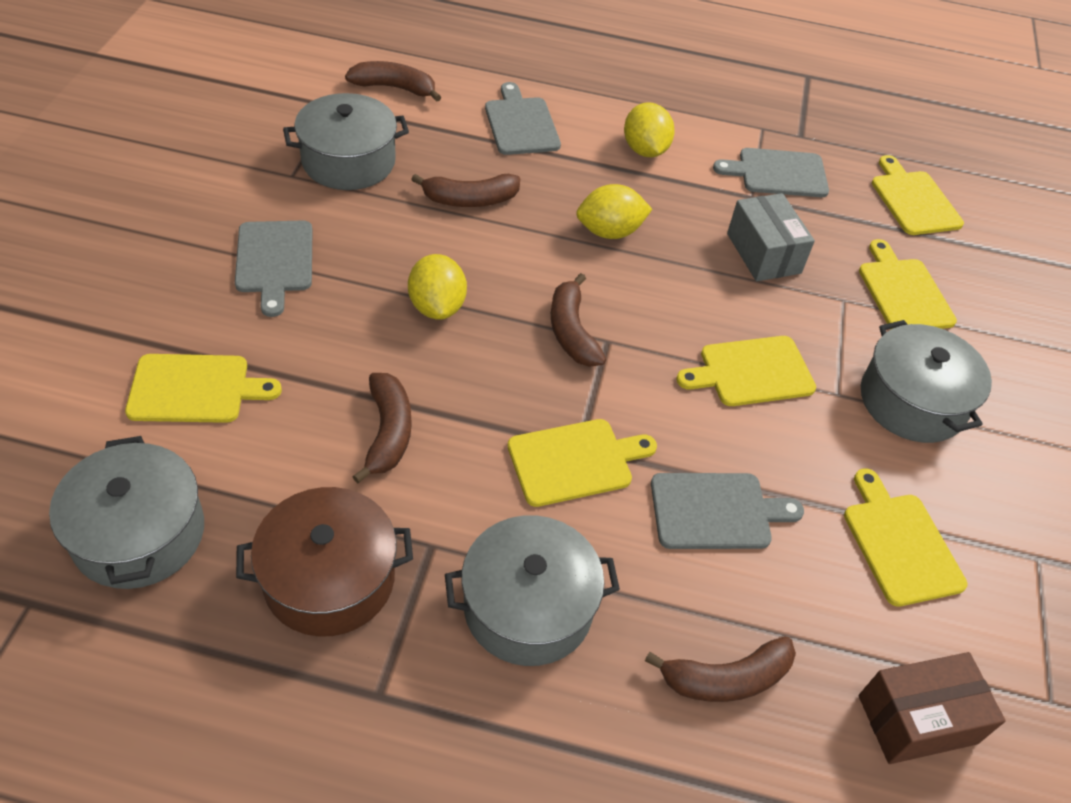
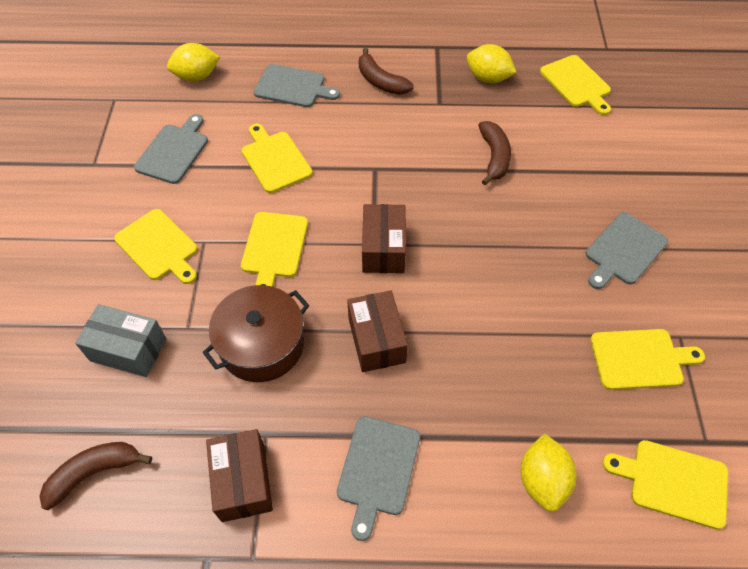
brown banana: [345,61,441,102] [352,373,412,483] [411,174,520,207] [551,273,606,367] [645,636,796,702] = 5 -> [40,442,152,510] [359,48,414,95] [478,121,511,185] = 3
brown box: [859,652,1006,764] = 1 -> [206,429,273,522] [347,290,408,372] [362,204,406,273] = 3
grey pot: [49,436,204,589] [283,93,409,190] [445,515,620,666] [861,320,992,443] = 4 -> none = 0

